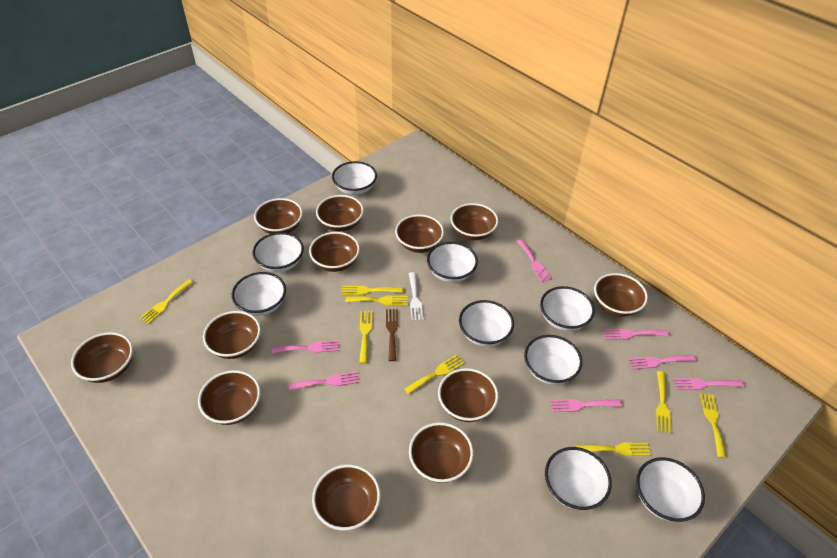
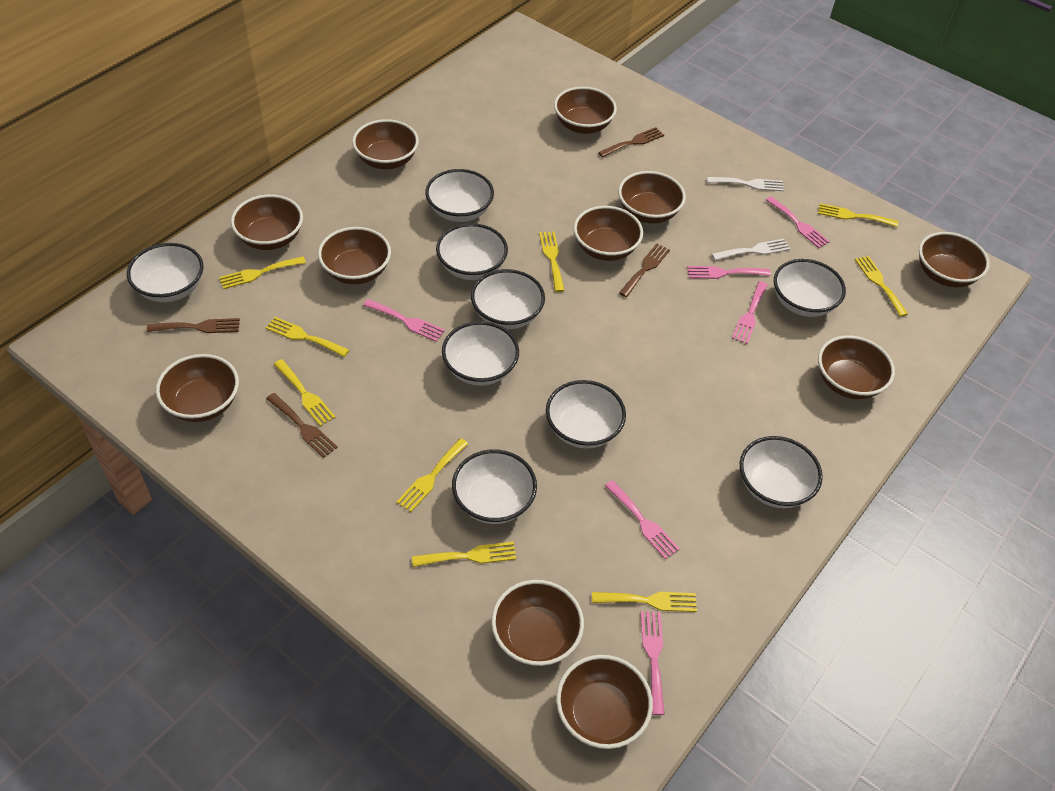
brown bowl: [71,332,133,383] [198,370,260,425] [203,311,261,359] [254,198,303,234] [309,232,360,272] [312,464,381,531] [316,195,364,231] [395,215,444,253] [409,422,473,483] [438,368,498,422] [451,203,498,240] [594,273,648,317] = 12 -> [156,354,239,422] [231,194,303,250] [318,227,391,284] [352,119,419,169] [491,580,584,666] [554,87,617,134] [556,655,653,749] [574,206,643,261] [618,171,686,224] [818,336,895,399] [919,232,990,287] = 11
brown fork: [386,309,398,361] = 1 -> [147,318,240,333] [266,393,338,458] [598,127,664,157] [619,244,670,297] = 4
pink fork: [272,340,339,353] [289,371,359,390] [517,239,551,282] [551,399,622,412] [603,329,669,340] [629,355,696,370] [674,378,744,390] = 7 -> [363,299,445,342] [605,480,680,559] [640,611,665,715] [687,266,771,279] [732,281,768,344] [766,196,830,248] = 6
white fork: [409,272,424,321] = 1 -> [707,177,784,191] [712,239,790,260] = 2
yellow fork: [140,279,194,324] [342,286,403,295] [346,296,408,306] [359,311,373,364] [404,354,464,394] [576,443,651,456] [656,371,672,433] [700,394,726,458] = 8 -> [219,257,306,289] [266,317,349,357] [274,359,336,426] [396,438,468,512] [412,542,516,567] [539,232,565,292] [592,592,697,612] [818,203,898,227] [855,256,908,317] = 9

